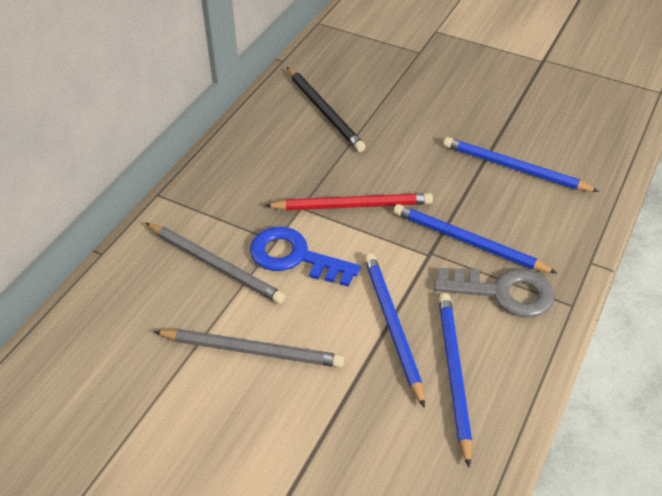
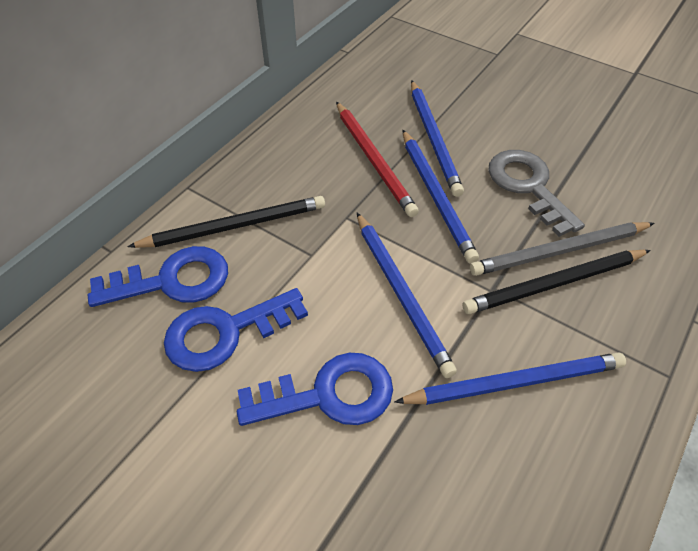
black pencil: [287,67,366,152] = 1 -> [127,196,325,248] [463,250,651,314] = 2
blue key: [250,227,361,287] = 1 -> [88,246,228,307] [164,288,308,372] [237,353,393,426] = 3
grey pencil: [145,222,285,304] [154,329,344,368] = 2 -> [470,222,655,276] = 1

